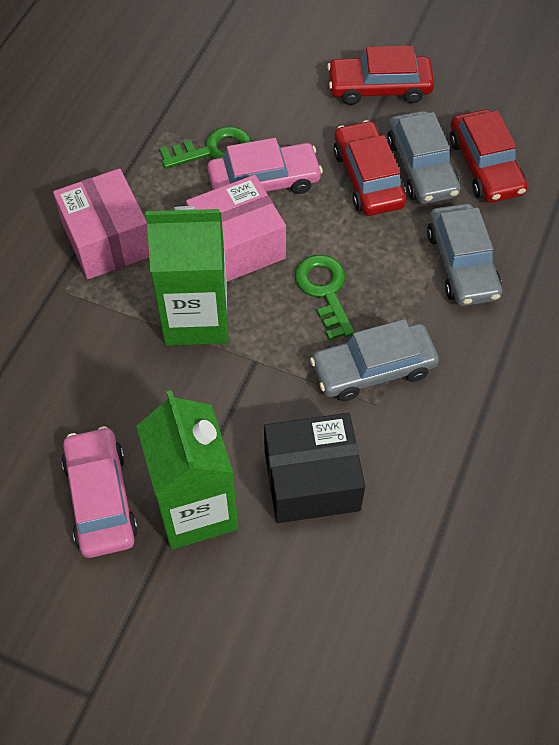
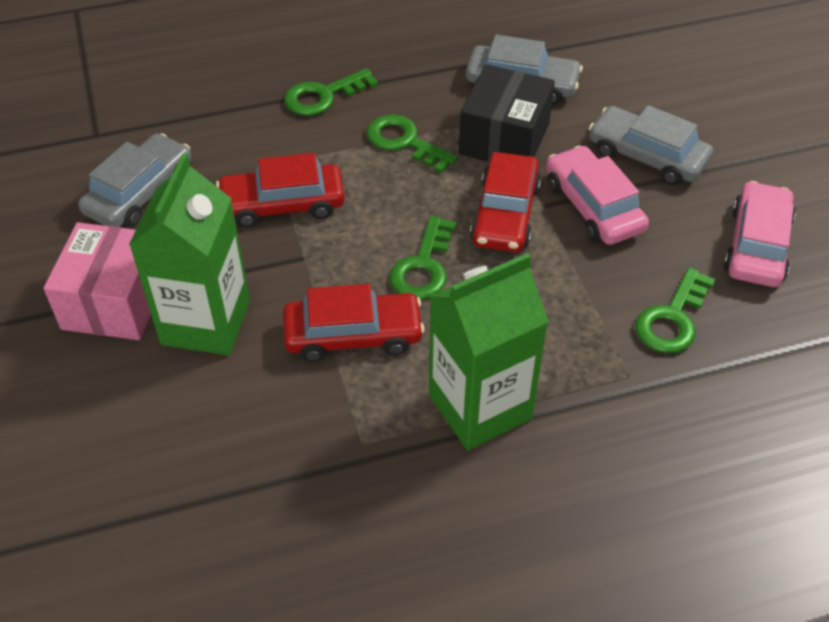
green key: [160,127,252,169] [295,255,355,340] = 2 -> [284,68,378,116] [367,114,458,173] [389,216,456,300] [635,267,715,353] = 4
pink box: [53,168,149,279] [186,175,286,282] = 2 -> [43,222,151,340] = 1

